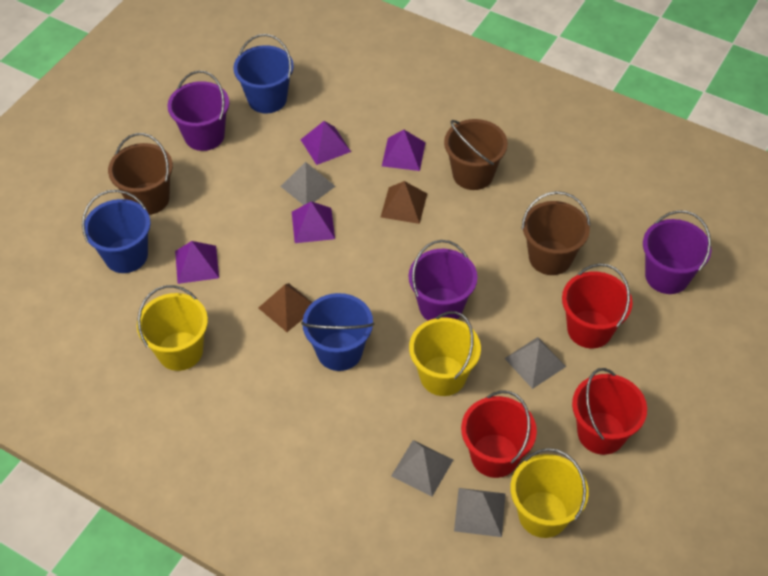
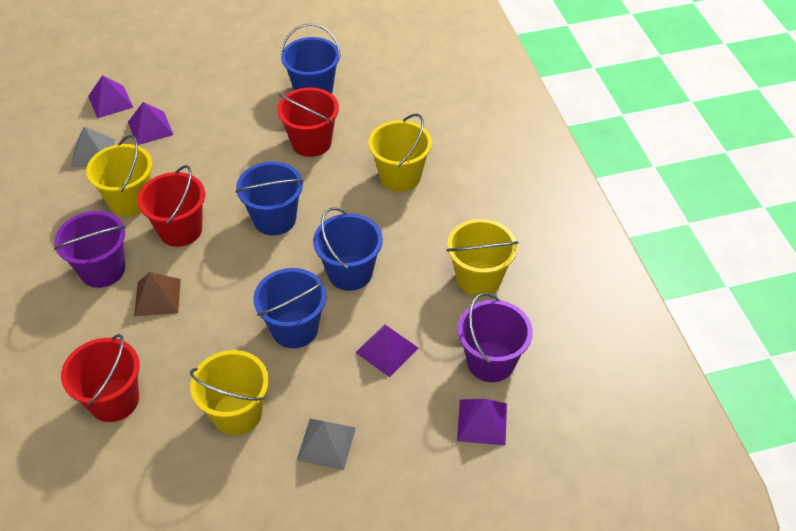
blue bucket: [82,190,151,273] [233,34,294,113] [301,293,374,371] = 3 -> [235,161,304,235] [253,268,327,348] [281,23,341,94] [313,207,383,291] = 4
brown bucket: [108,133,173,215] [444,119,508,190] [522,191,590,275] = 3 -> none = 0
brown pyramid: [259,283,312,332] [381,181,427,224] = 2 -> [134,272,181,316] = 1
grey pyramid: [280,162,336,205] [391,440,453,497] [454,488,506,537] [504,337,566,389] = 4 -> [71,127,115,167] [296,419,356,470] = 2
purple bucket: [167,71,229,151] [409,240,477,320] [643,210,711,294] = 3 -> [54,211,126,288] [457,293,533,382] = 2
yellow bucket: [137,285,208,371] [409,311,481,396] [510,448,589,538] = 3 -> [86,135,152,217] [190,350,269,435] [368,114,432,192] [446,219,518,296] = 4

